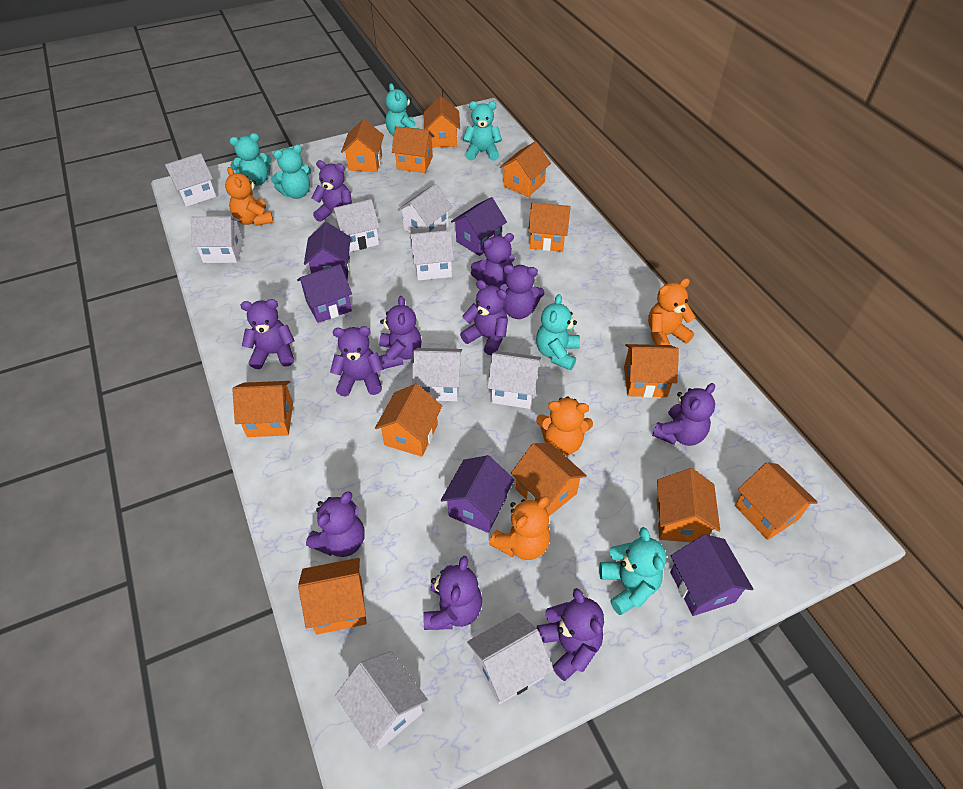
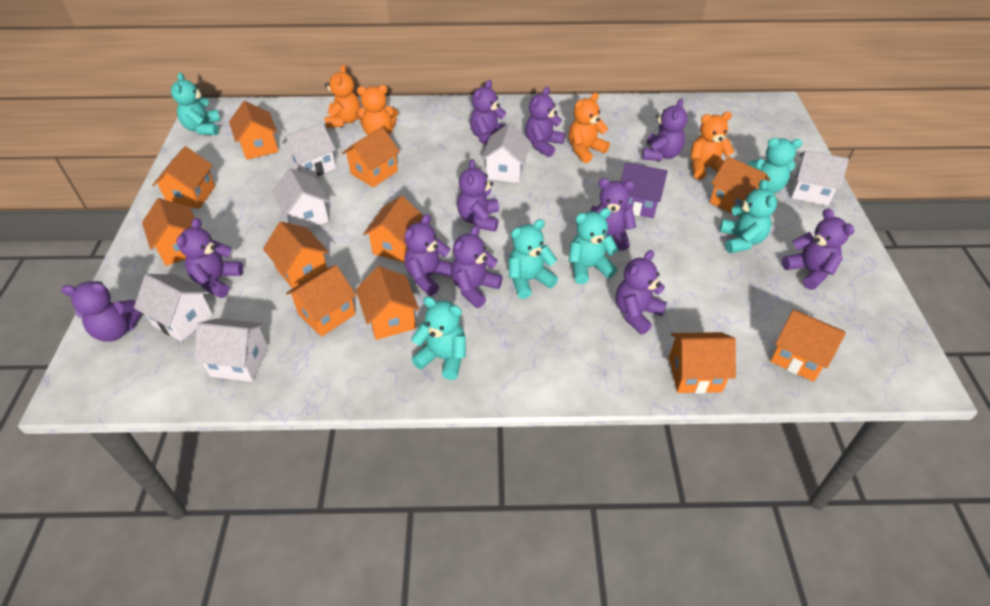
orange house: [232,381,293,437] [298,558,366,634] [341,119,384,172] [375,384,442,457] [392,126,435,173] [424,96,460,147] [500,141,551,197] [511,443,587,516] [528,203,571,252] [624,344,679,398] [657,468,720,542] [735,462,818,540] = 12 -> [142,198,194,266] [152,146,215,209] [229,101,278,160] [263,222,329,289] [286,265,356,337] [342,127,400,187] [356,266,419,340] [363,196,423,263] [669,332,736,394] [710,156,770,217] [770,309,846,382] = 11
purple house: [297,264,352,323] [304,222,351,280] [441,455,514,533] [451,197,507,256] [670,534,753,616] = 5 -> [621,163,668,218] = 1
white house: [165,153,216,207] [191,216,243,263] [332,199,380,252] [335,651,428,750] [397,184,452,234] [410,230,454,281] [412,348,462,401] [467,613,554,704] [487,351,541,409] = 9 -> [134,274,213,342] [194,318,268,382] [272,168,329,229] [282,123,336,177] [481,123,531,183] [791,150,849,206] = 6

